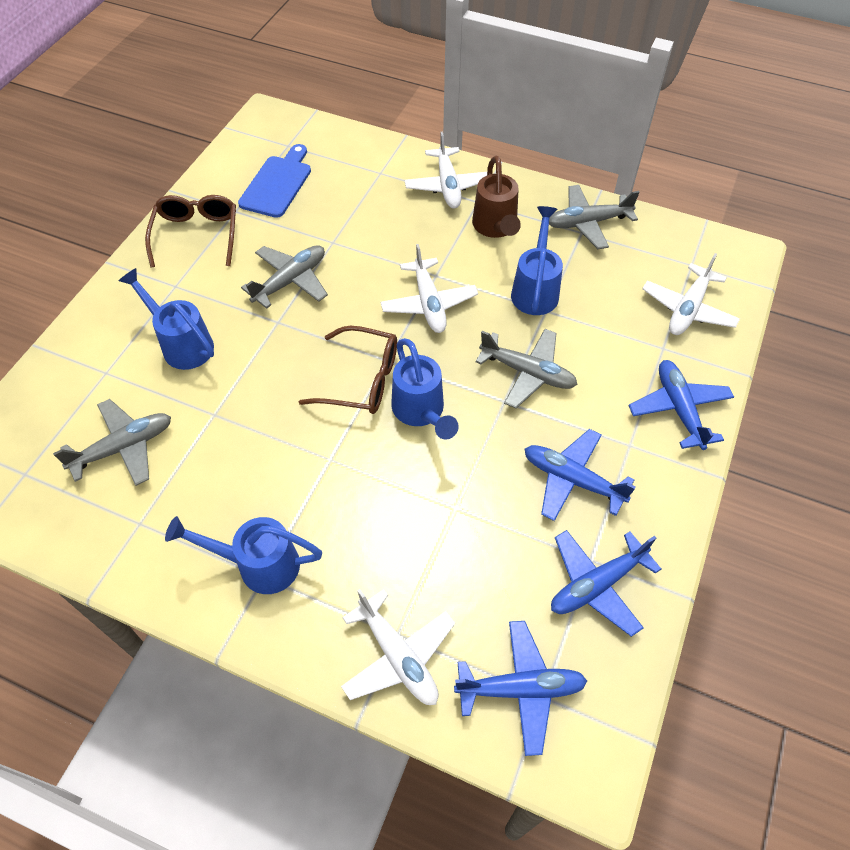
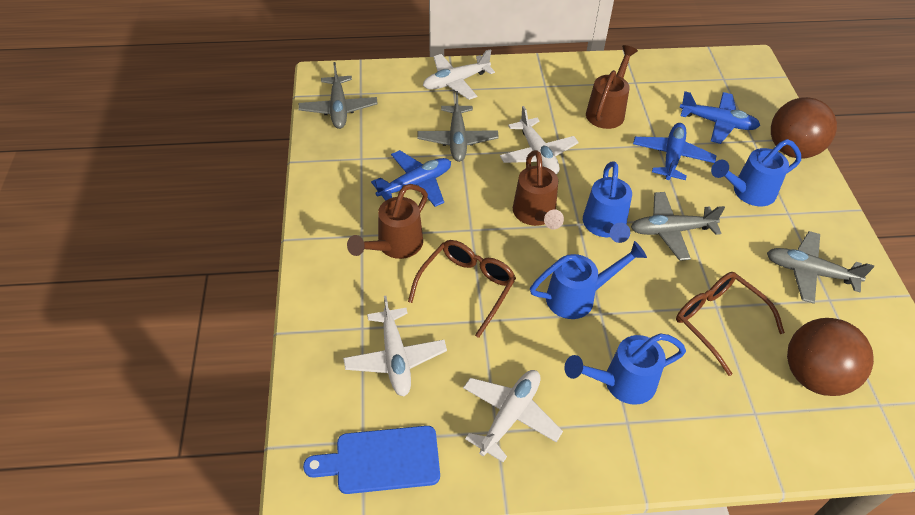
blue plane: [454,621,587,756] [525,429,636,521] [551,530,661,637] [628,360,734,450] = 4 -> [371,150,451,207] [633,123,716,180] [679,91,760,144] = 3
brown ball: none = 0 -> [771,97,837,158] [787,318,874,396] = 2
brown watering can: [472,156,521,238] = 1 -> [347,184,428,259] [513,150,564,230] [586,45,638,129] = 3

